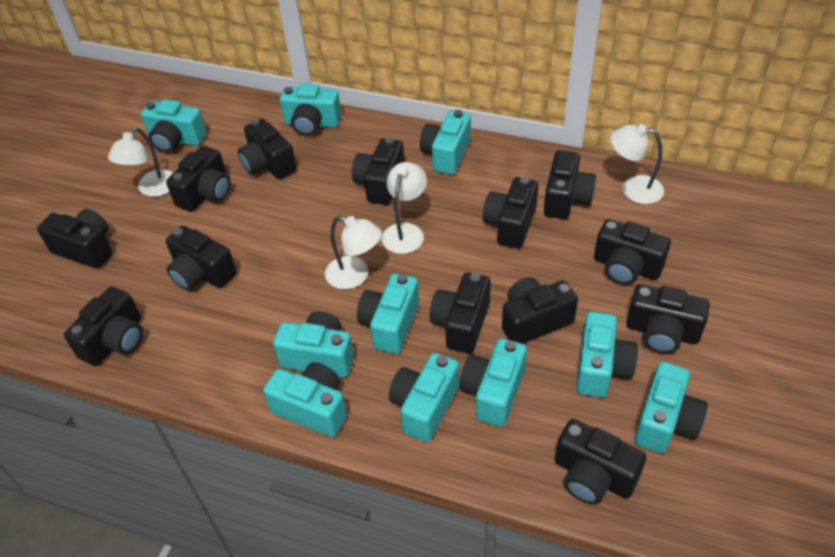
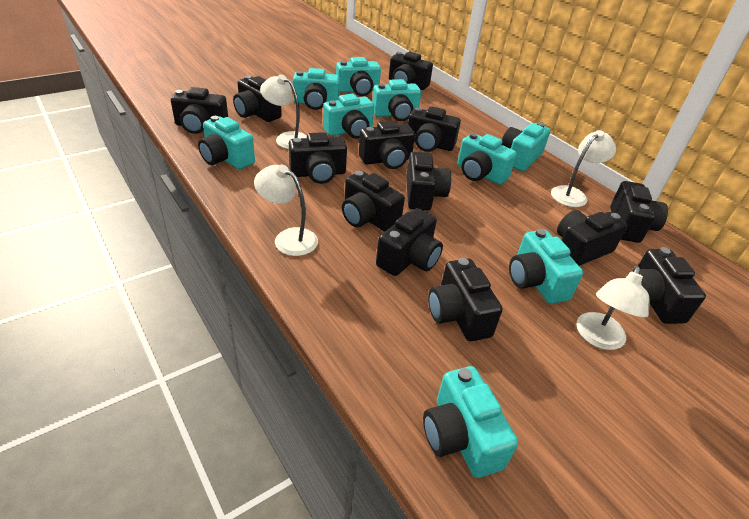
turquoise camera: [141,99,207,153] [263,362,347,437] [273,311,354,378] [280,83,342,136] [357,273,419,354] [389,353,459,442] [420,110,471,175] [460,338,527,427] [576,312,638,398] [635,362,708,454] = 10 -> [198,116,255,170] [293,68,340,110] [323,94,374,139] [336,57,381,96] [373,79,421,121] [423,366,518,478] [457,133,517,185] [502,122,550,171] [509,229,583,304] = 9

